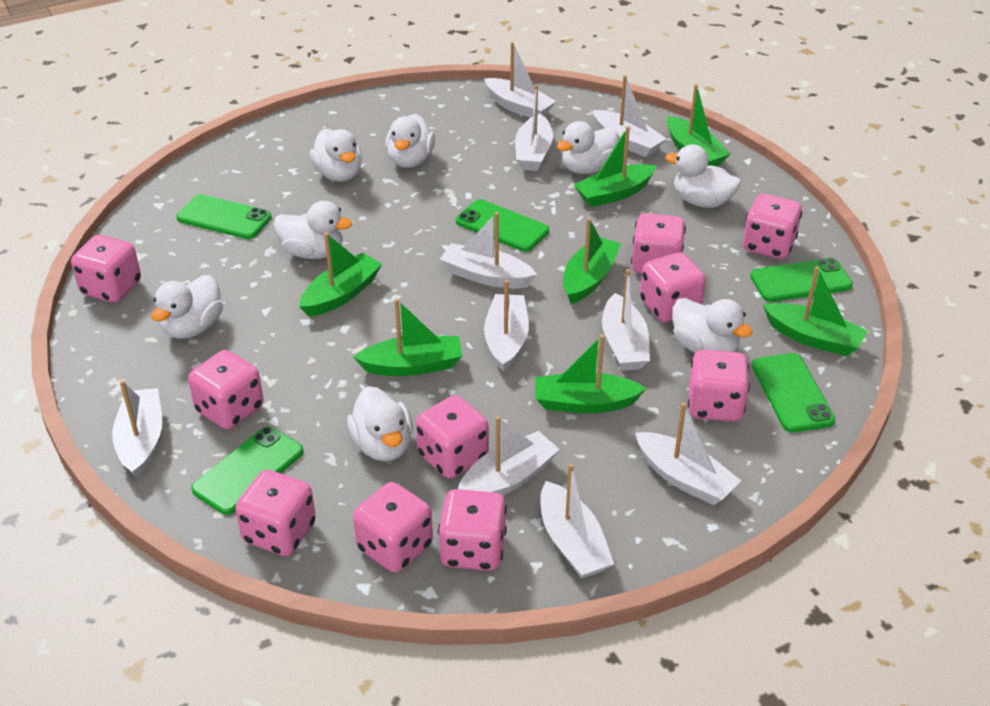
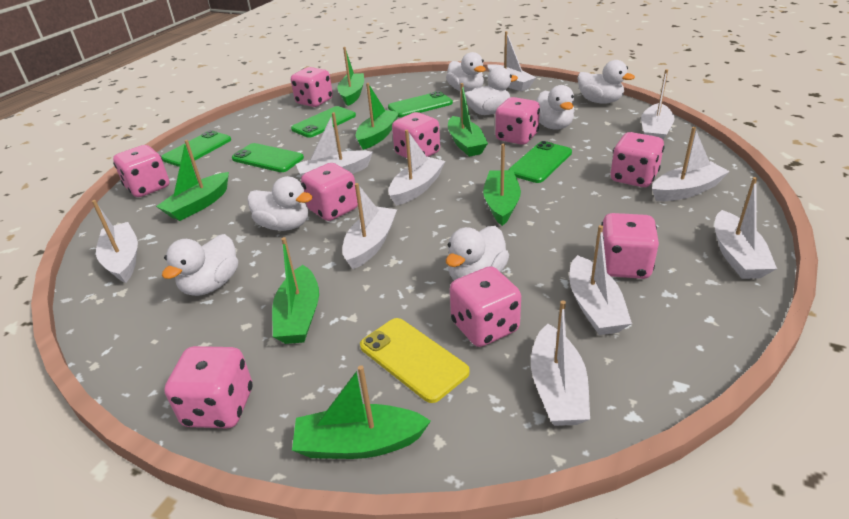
pink dice: [71,235,141,303] [188,350,264,429] [235,470,316,556] [353,482,433,573] [416,395,489,479] [438,489,507,571] [631,213,686,274] [640,252,706,322] [688,350,750,422] [743,194,802,259] = 10 -> [113,145,169,197] [164,346,253,428] [291,67,333,107] [301,163,358,221] [392,112,440,158] [450,266,521,347] [495,97,540,145] [601,213,659,279] [611,132,665,187] = 9
white duck: [151,275,223,339] [274,201,352,259] [310,129,362,181] [347,386,413,461] [385,114,435,168] [557,121,619,174] [665,144,741,208] [672,298,753,353] = 8 -> [162,234,238,296] [247,176,313,231] [446,52,486,92] [446,226,509,280] [465,67,518,115] [536,85,575,130] [577,60,635,104] = 7
yellow phone: none = 0 -> [360,318,470,403] = 1

